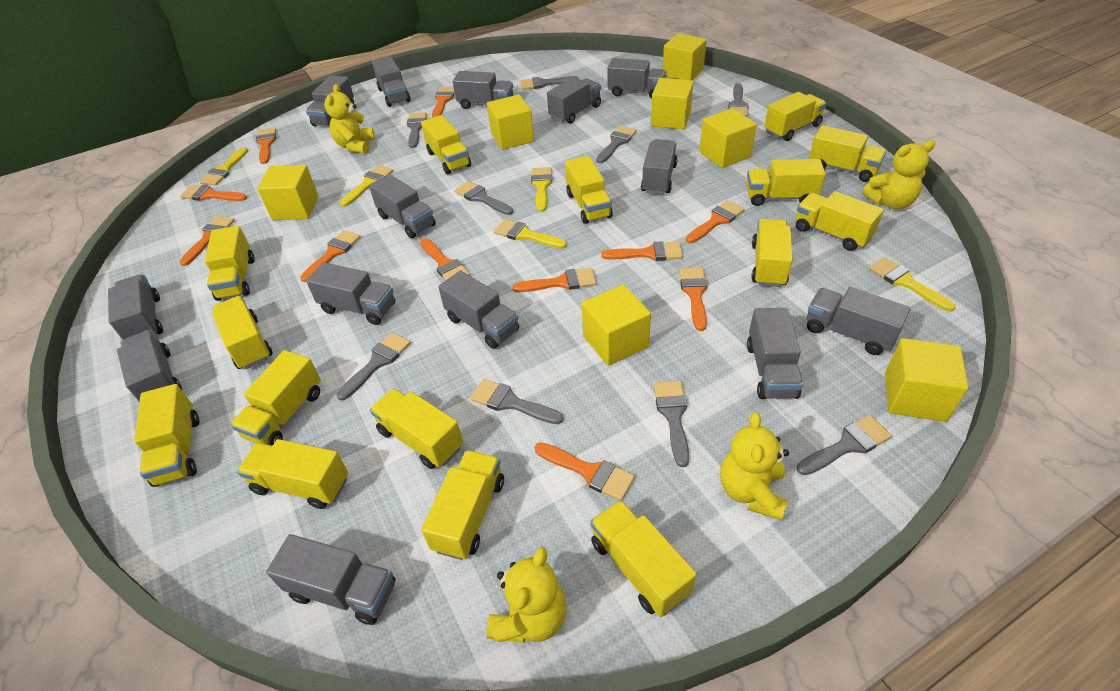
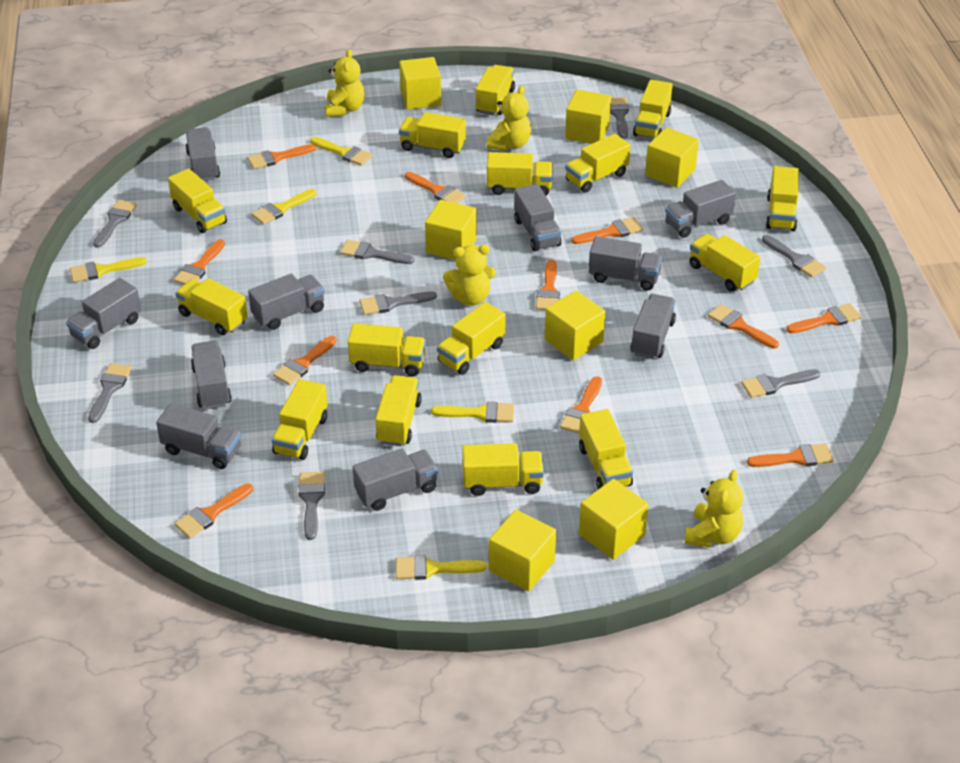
grey brush: [337,332,411,400] [407,112,427,148] [455,181,513,215] [470,379,564,424] [521,76,579,90] [596,126,637,163] [654,381,689,467] [729,83,748,116] [797,415,892,475] = 9 -> [88,363,132,423] [93,200,137,248] [298,472,325,540] [340,240,414,264] [359,291,437,315] [610,97,629,138] [741,369,820,398] [762,235,826,278] = 8
grey truck: [108,275,163,340] [117,330,182,402] [266,534,395,625] [306,75,354,127] [306,262,395,325] [369,174,436,238] [372,56,411,107] [438,270,519,349] [453,71,513,109] [547,77,601,124] [607,58,666,99] [641,139,678,194] [747,308,803,399] [807,287,910,355] = 14 -> [66,278,141,349] [156,403,241,469] [186,127,220,181] [191,341,232,409] [248,274,325,330] [353,448,438,511] [514,184,562,251] [588,236,662,290] [630,294,676,359] [665,180,736,238] = 10

